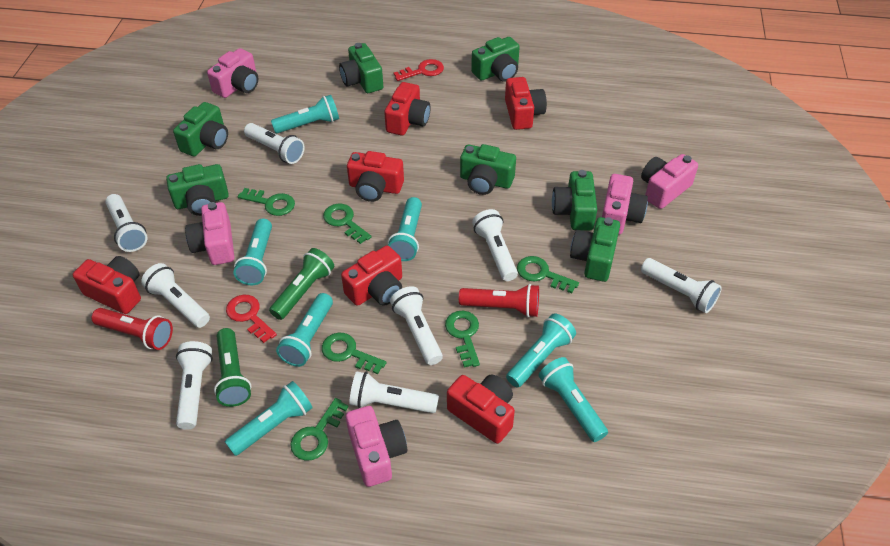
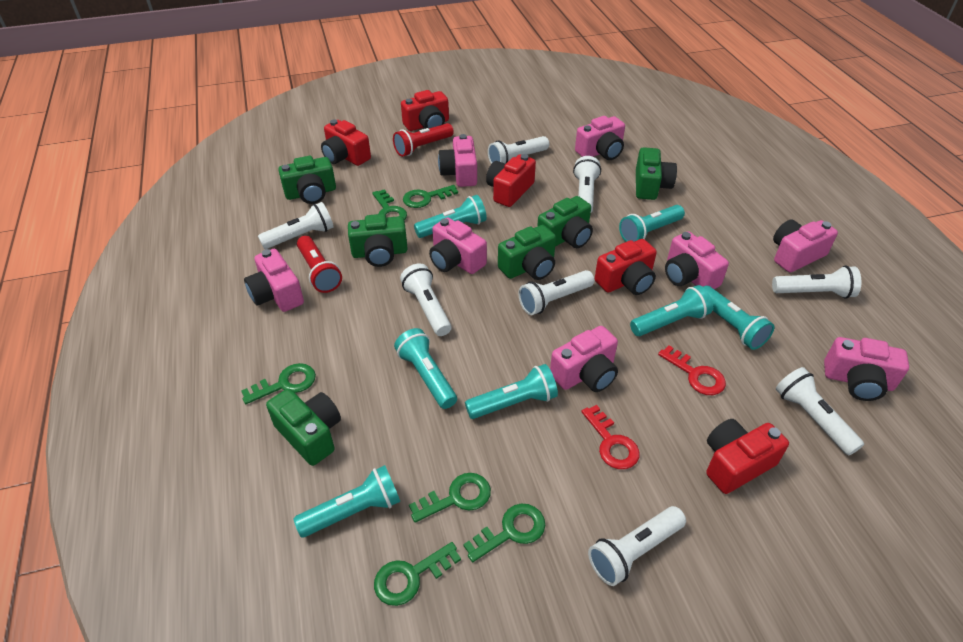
green camera: [166,164,229,216] [173,102,228,156] [339,43,383,93] [460,144,516,195] [471,37,520,82] [552,170,597,230] [570,217,620,282] = 7 -> [266,389,341,466] [278,156,336,204] [348,214,408,267] [498,225,556,280] [537,196,593,248] [636,147,677,200] = 6
green flashlight: [214,328,251,407] [269,248,334,320] = 2 -> none = 0
pink camera: [185,202,234,265] [207,48,258,98] [346,406,407,487] [602,174,648,235] [641,154,698,209] = 5 -> [244,249,304,312] [429,217,487,274] [438,134,477,187] [550,326,618,392] [575,116,625,160] [665,231,729,289] [773,220,838,272] [824,337,909,401] = 8
red camera: [73,256,141,314] [341,245,402,306] [347,151,404,202] [384,82,431,135] [447,374,515,444] [505,77,547,130] = 6 -> [321,120,371,166] [401,90,449,131] [486,154,536,207] [595,239,657,295] [706,419,789,494] = 5

